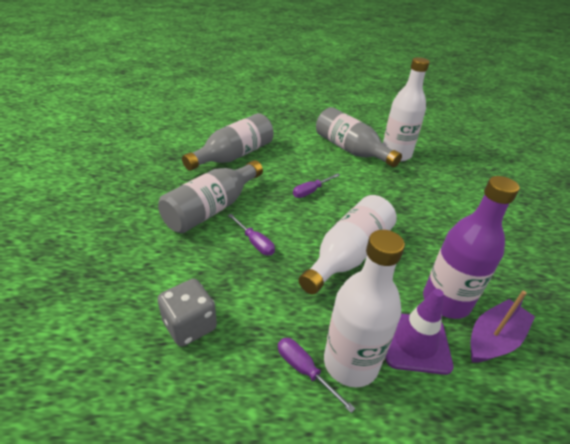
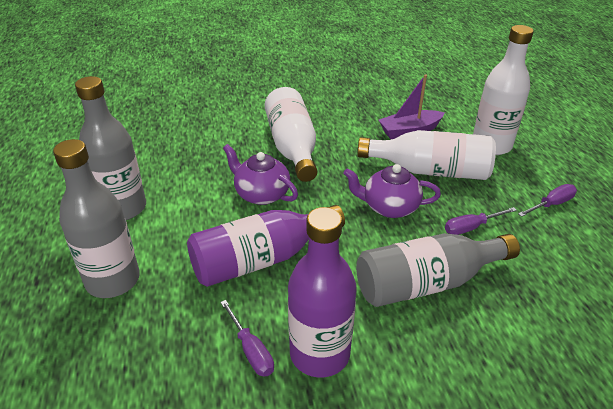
grey dice: [157,279,217,347] = 1 -> none = 0
purple bottle: [423,176,520,319] = 1 -> [187,205,345,287] [288,207,357,377] = 2
purple teapot: none = 0 -> [223,144,298,205] [343,164,441,218] = 2
purple traffic cone: [386,289,454,375] = 1 -> none = 0

